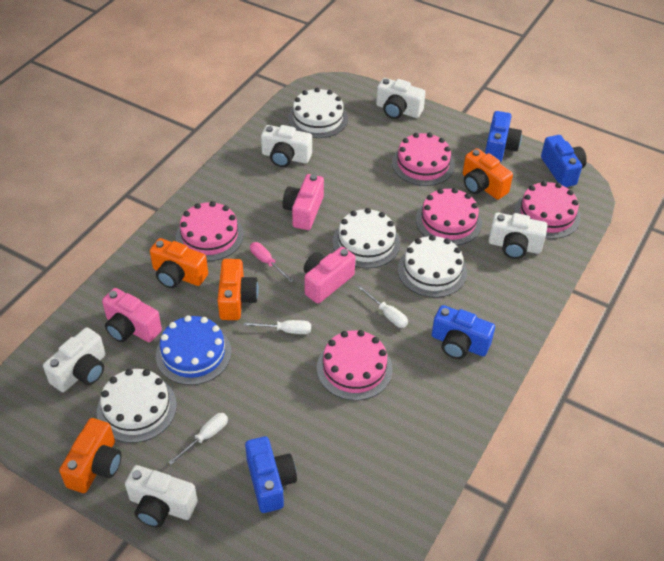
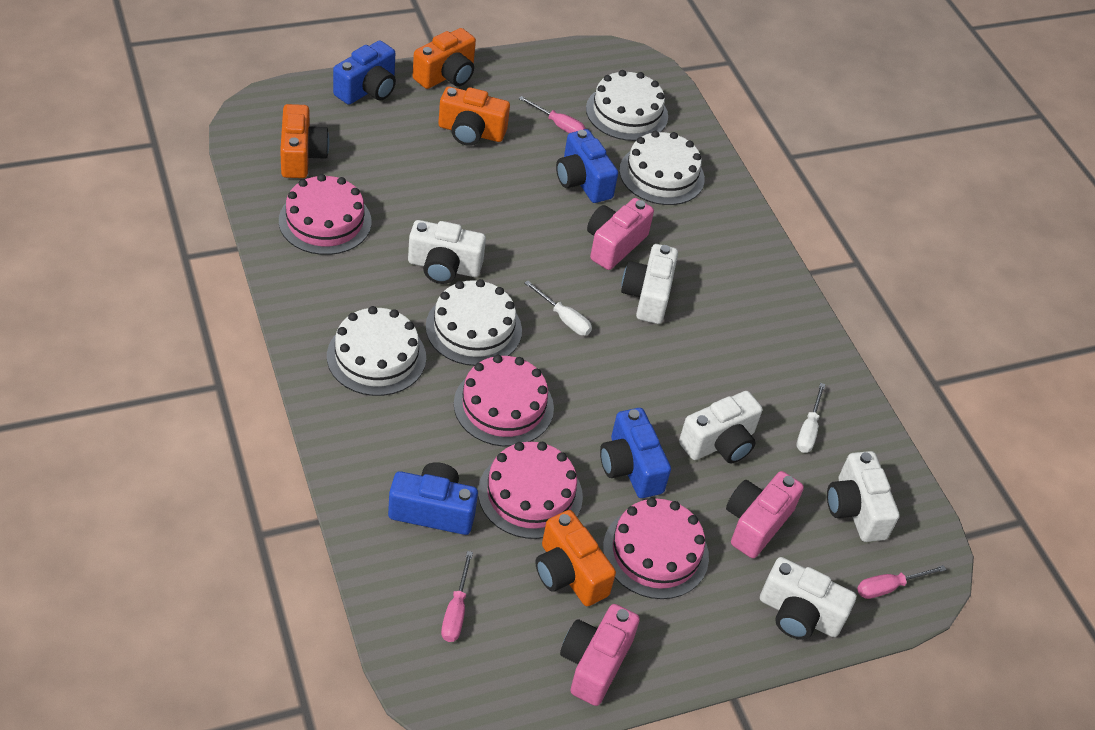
blue cake: [156,315,231,385] = 1 -> none = 0
pink cake: [176,201,244,261] [317,330,393,401] [392,133,455,186] [416,188,482,246] [514,181,581,239] = 5 -> [279,174,372,255] [454,355,554,446] [478,442,583,539] [603,498,709,599] = 4
pink screwdriver: [250,242,294,283] = 1 -> [441,551,473,642] [519,96,586,133] [857,565,946,599] = 3
white screwdriver: [168,413,228,465] [243,320,311,334] [357,285,408,328] = 3 -> [524,281,592,335] [797,383,825,453] = 2

